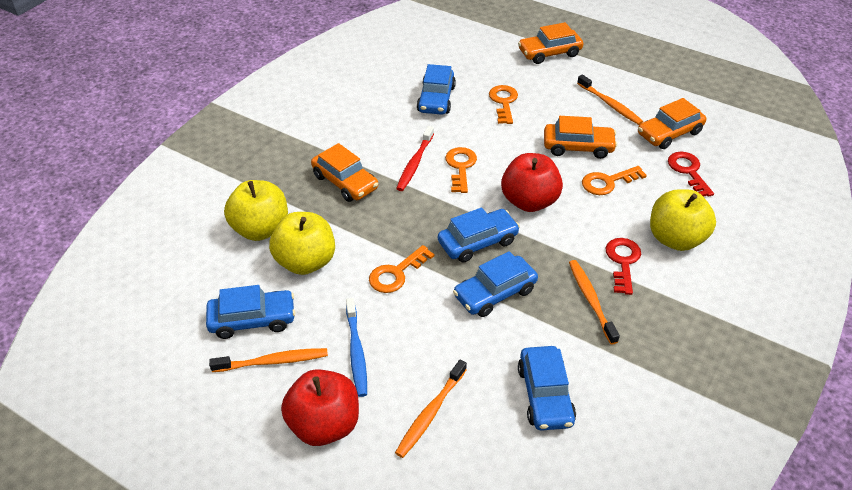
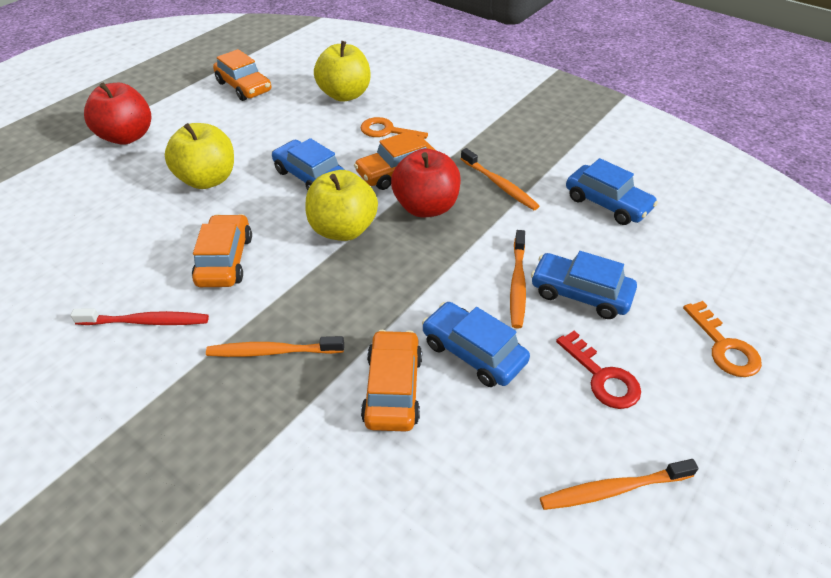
blue car: [206,285,296,339] [417,64,456,115] [438,207,520,263] [453,251,538,317] [518,346,576,431] = 5 -> [272,138,345,190] [422,302,530,387] [531,251,637,319] [566,158,658,225] = 4
blue toothbrush: [346,298,367,397] = 1 -> none = 0
orange key: [369,245,434,293] [445,147,477,193] [489,85,518,124] [582,166,647,195] = 4 -> [360,117,428,139] [683,301,762,377] = 2
red key: [605,238,641,295] [668,152,714,197] = 2 -> [556,331,641,409] = 1

